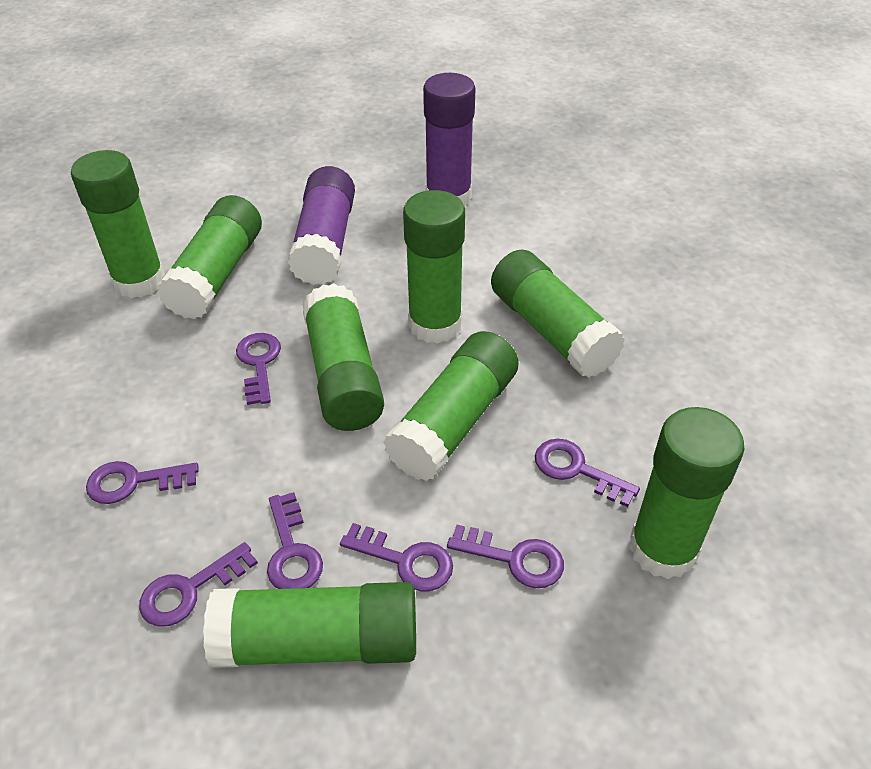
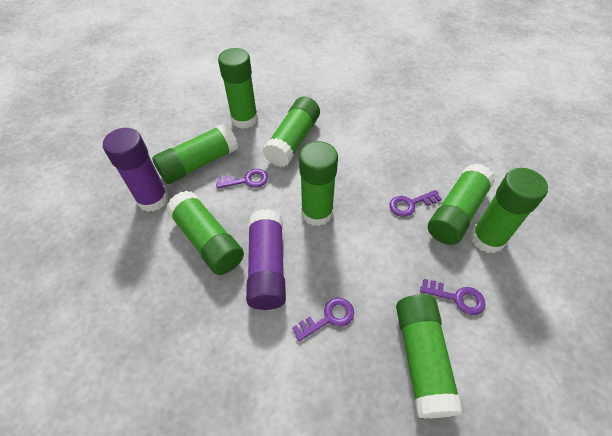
purple key: [86,461,199,504] [139,542,258,627] [236,333,281,405] [267,492,323,589] [340,523,453,591] [447,525,564,588] [535,439,640,507] = 7 -> [216,169,268,189] [292,298,354,341] [390,190,442,217] [420,279,485,315] = 4

